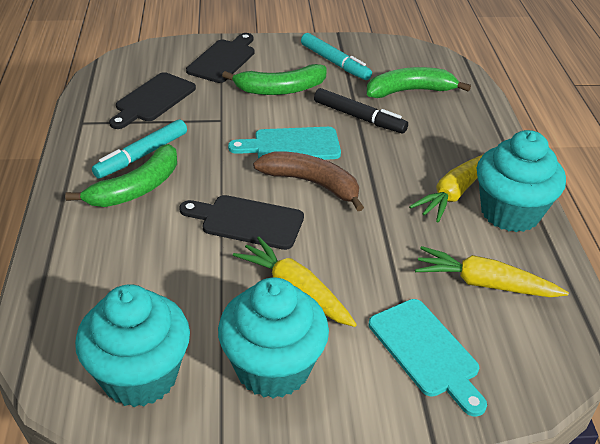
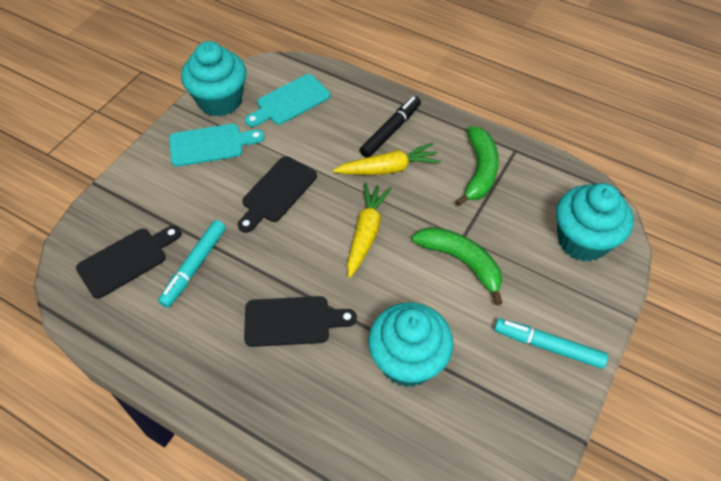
brown banana: [253,151,364,211] = 1 -> none = 0
green banana: [65,144,177,207] [222,64,327,95] [366,67,471,98] = 3 -> [412,227,502,305] [455,126,499,206] = 2
yellow carrot: [233,237,357,327] [409,154,484,222] [415,246,569,297] = 3 -> [333,143,441,175] [347,183,392,278] = 2

